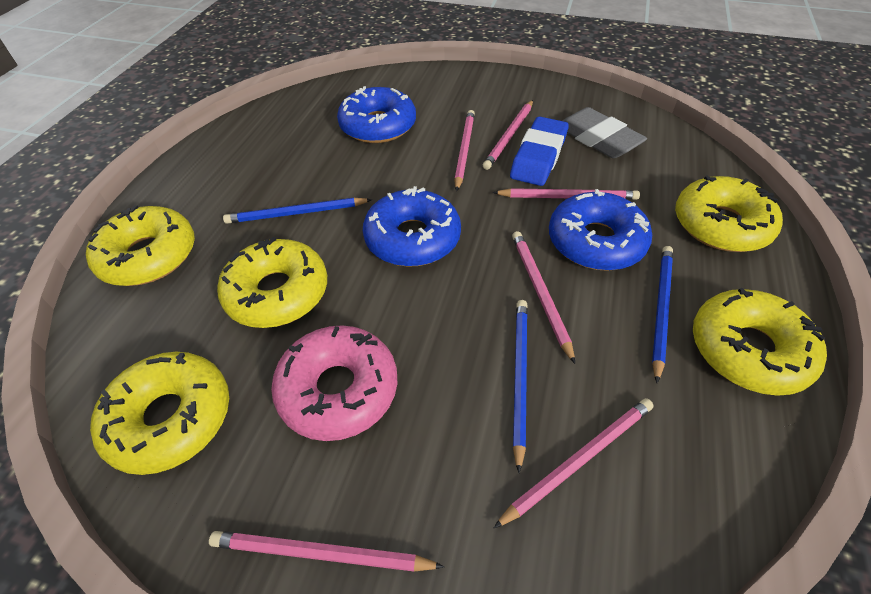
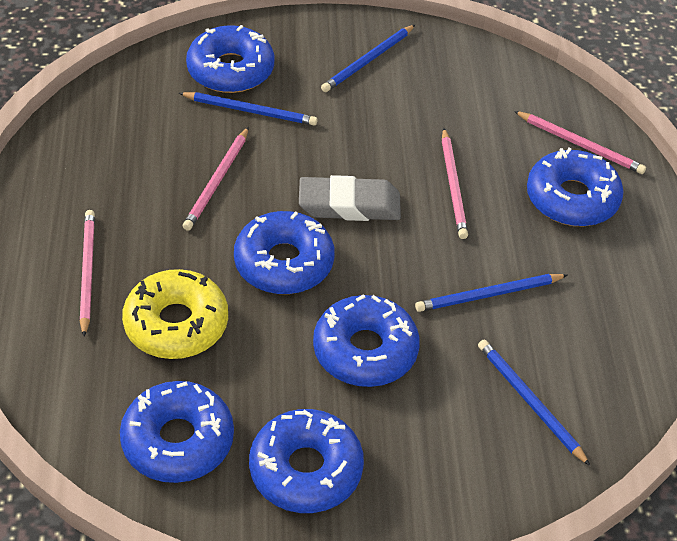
blue donut: [337,86,416,143] [363,186,461,267] [549,189,652,271] = 3 -> [120,381,234,483] [186,25,275,93] [234,211,335,294] [249,409,364,513] [313,294,420,387] [527,147,624,226] = 6
blue eraser: [510,117,569,186] = 1 -> none = 0
blue pencil: [223,198,372,224] [513,300,528,473] [652,246,673,383] = 3 -> [179,92,318,126] [321,25,415,92] [415,274,568,312] [478,340,590,466] = 4
pink donut: [271,325,397,441] = 1 -> none = 0
pink pencil: [209,531,445,571] [454,110,475,191] [483,100,533,170] [493,188,640,200] [494,398,654,528] [512,231,575,364] = 6 -> [80,210,95,337] [183,127,249,231] [442,128,468,239] [514,111,646,174] = 4
yellow donut: [86,205,195,286] [90,352,229,475] [217,237,327,328] [675,176,783,252] [693,288,827,396] = 5 -> [122,269,228,359] = 1

